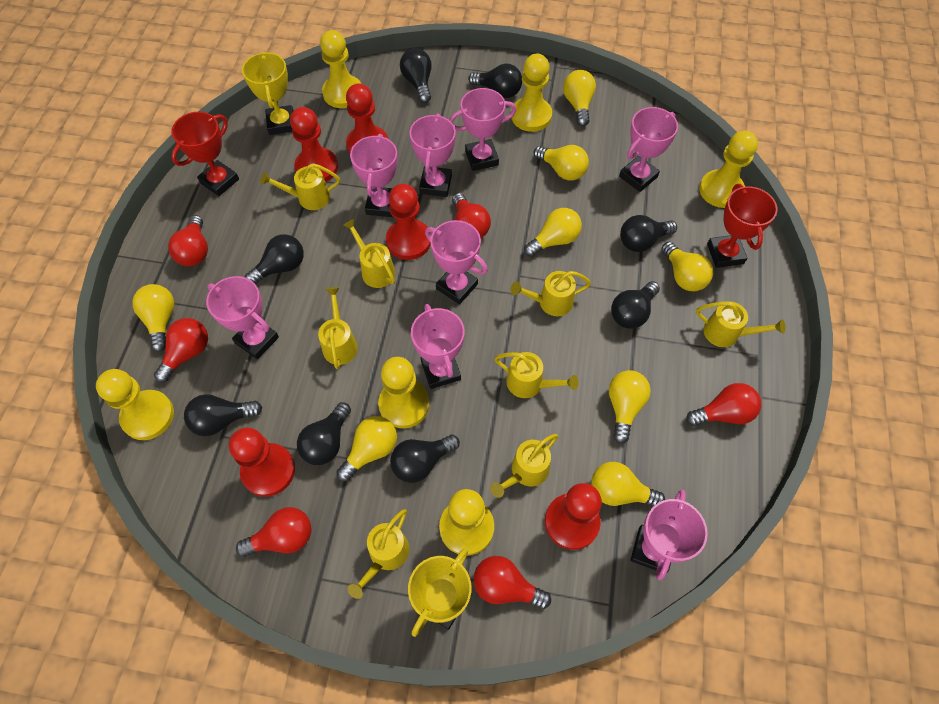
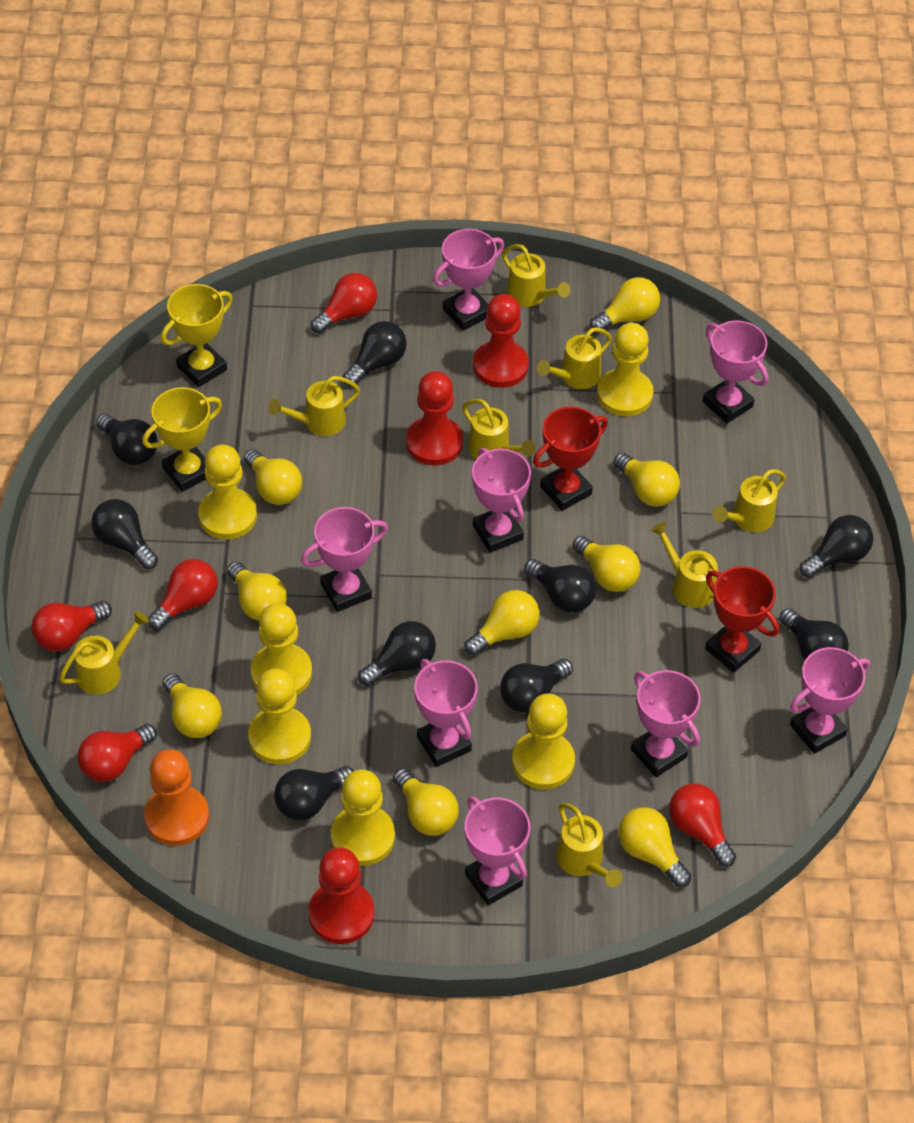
black light bulb: [184,394,262,436] [245,234,304,284] [297,402,351,465] [390,435,460,483] [400,48,432,103] [468,63,522,98] [611,281,660,329] [620,215,677,252] = 8 -> [91,499,158,569] [96,414,157,465] [274,766,354,820] [343,321,407,386] [358,621,436,686] [500,658,573,713] [524,559,596,613] [779,608,849,660] [800,515,873,578] = 9
orange pawn: none = 0 -> [144,749,209,846] = 1
red light bulb: [154,318,208,382] [168,215,208,266] [236,507,312,557] [452,193,491,238] [474,556,551,609] [686,383,761,426] = 6 -> [31,601,112,651] [78,724,157,782] [148,559,218,630] [311,273,377,334] [669,783,736,867] = 5
red pawn: [229,428,295,497] [290,107,338,182] [346,83,388,154] [386,184,431,260] [545,483,602,550] = 5 -> [308,847,374,944] [406,371,463,466] [473,294,529,388] = 3
yellow light bulb: [132,284,174,352] [337,416,397,481] [524,208,582,257] [534,145,589,181] [563,70,596,127] [591,462,665,506] [609,370,651,444] [661,242,713,291] = 8 -> [162,673,222,738] [227,561,287,621] [244,449,302,505] [393,768,459,836] [464,590,540,656] [572,536,641,592] [590,277,660,333] [614,453,680,507] [618,807,691,887] = 9

